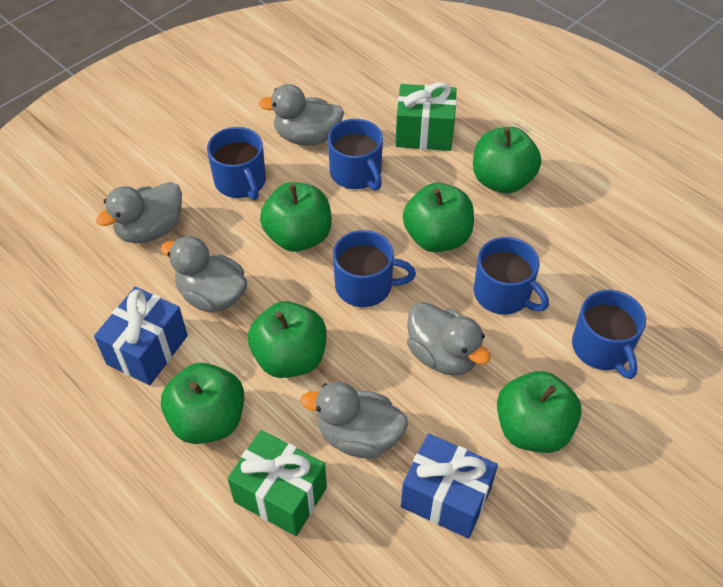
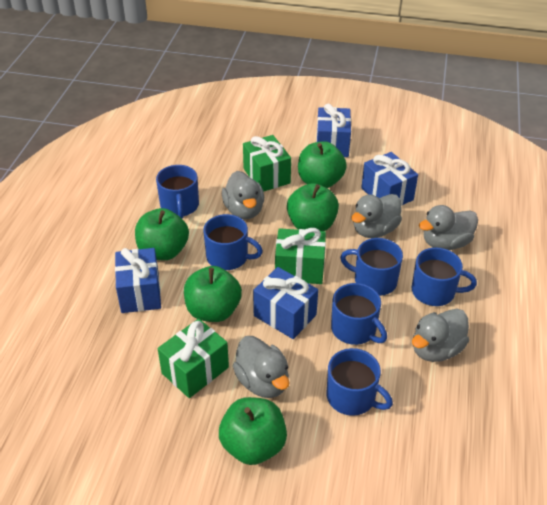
blue gift: [94,287,188,385] [401,433,498,539] = 2 -> [115,248,161,313] [253,267,318,339] [316,104,351,157] [361,152,418,206] = 4
blue mug: [207,127,266,200] [328,119,383,190] [333,230,416,307] [474,237,549,315] [572,290,646,379] = 5 -> [156,165,199,219] [203,214,263,270] [327,348,393,416] [331,283,387,345] [340,238,403,296] [412,247,477,306] = 6
green apple: [161,363,244,444] [248,301,327,378] [260,182,332,252] [403,183,474,252] [473,127,541,193] [497,371,582,453] = 6 -> [135,208,189,260] [184,266,242,322] [219,397,287,465] [287,183,339,231] [298,141,347,188] = 5
green gift: [227,430,327,536] [395,82,457,151] = 2 -> [158,318,229,398] [243,135,291,192] [275,228,326,284] = 3

